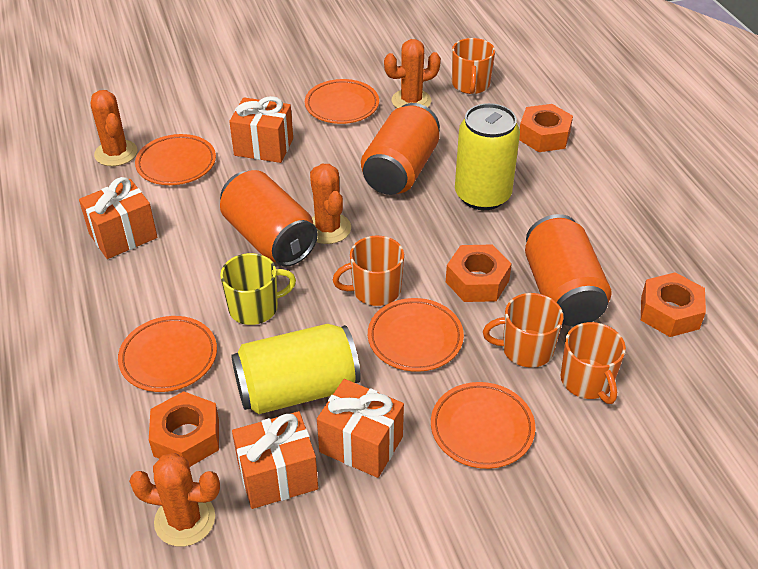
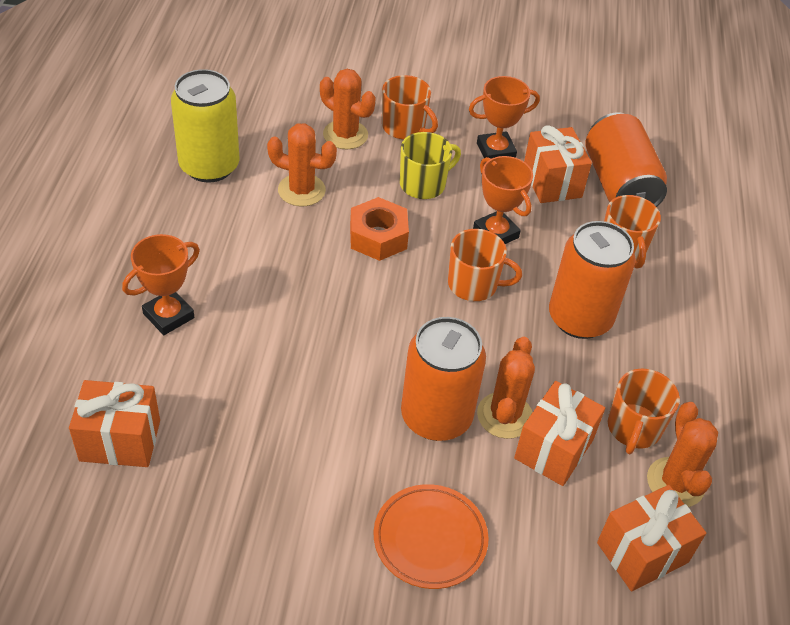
orange nut: [149,391,219,467] [446,244,512,302] [519,104,573,152] [641,272,706,337] = 4 -> [350,197,409,261] = 1
orange plate: [118,316,217,392] [135,134,216,185] [305,79,379,124] [368,298,464,372] [431,382,536,469] = 5 -> [374,484,488,589] = 1
orange trophy: none = 0 -> [122,234,200,335] [469,76,540,159] [473,156,533,244] = 3
yellow can: [231,324,361,414] [455,103,520,210] = 2 -> [171,69,240,183] = 1

